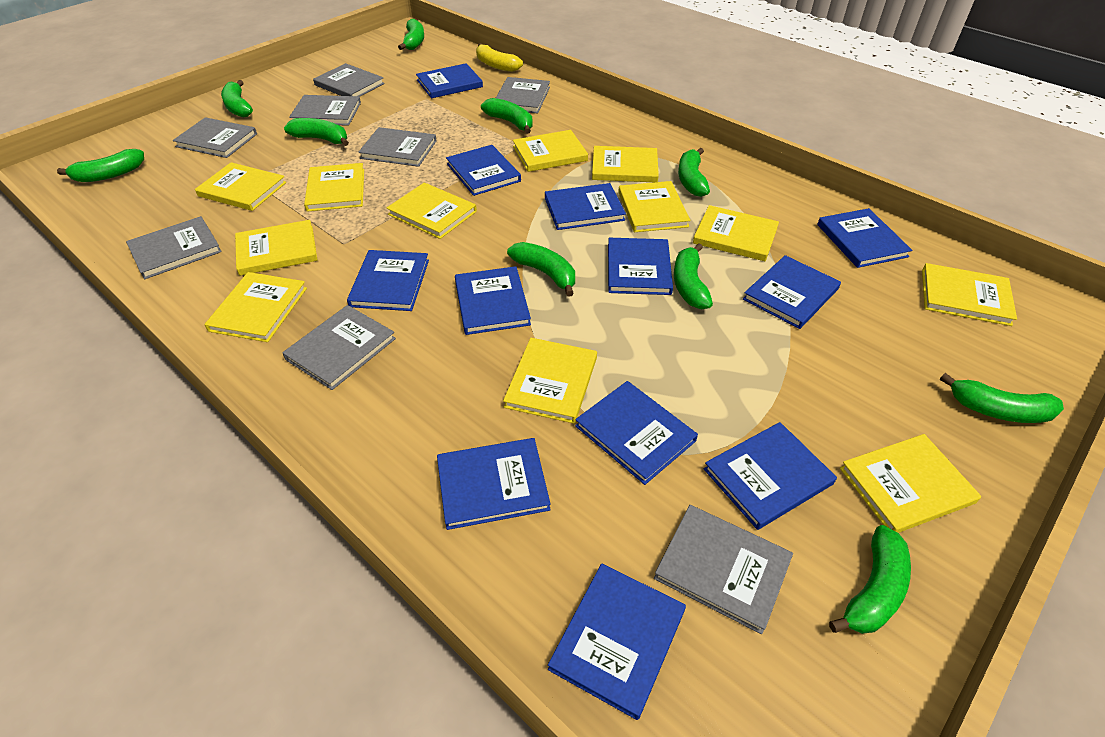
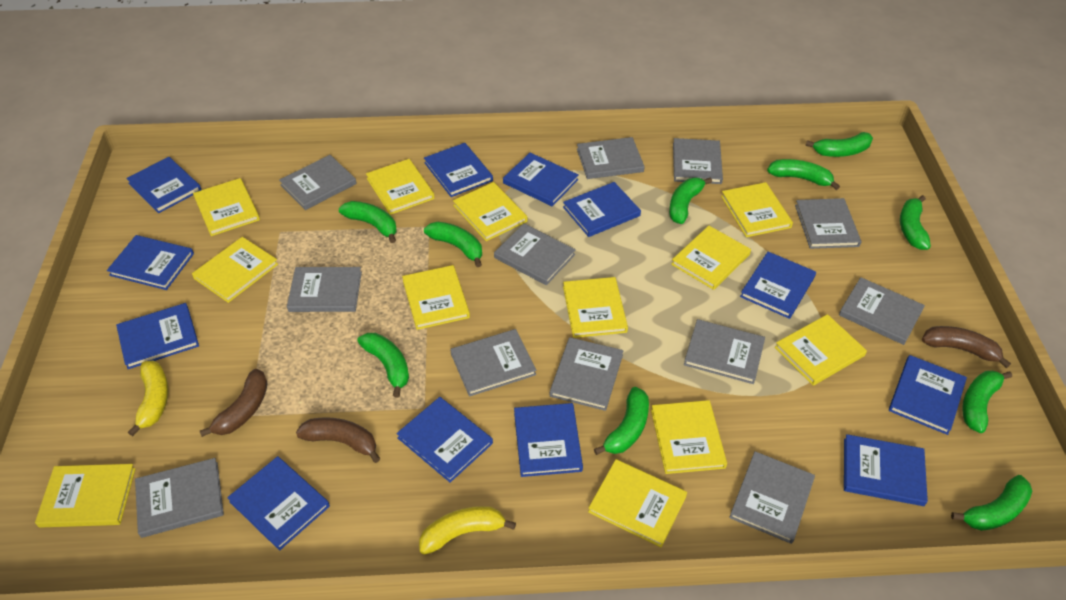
brown banana: none = 0 -> [200,369,268,437] [296,417,380,463] [922,326,1011,368] = 3
grey book: [126,216,222,279] [173,117,257,158] [282,305,396,390] [289,95,361,126] [313,63,385,97] [358,127,436,167] [496,77,550,114] [654,505,793,634] = 8 -> [135,458,224,538] [279,155,357,210] [287,267,362,312] [450,329,536,397] [494,223,576,285] [550,337,623,411] [577,137,645,179] [673,138,723,184] [684,319,765,384] [729,451,815,544] [795,198,861,249] [839,277,925,345] = 12
yellow banana: [476,43,523,72] = 1 -> [128,361,169,436] [419,506,516,555] = 2

